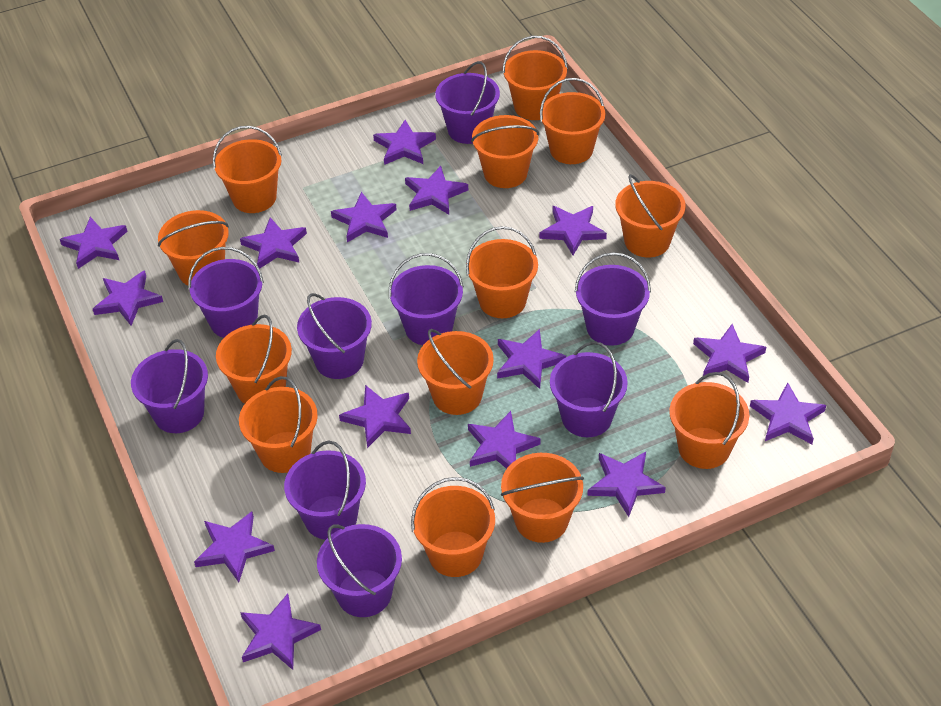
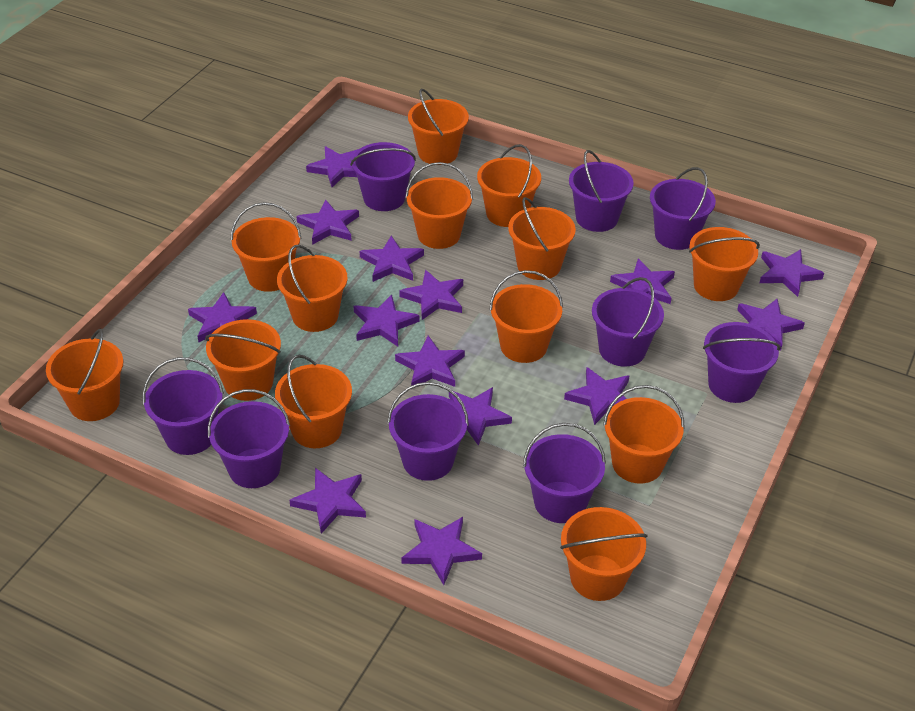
purple star: [60,217,127,269] [93,270,163,326] [194,512,275,582] [240,217,307,269] [240,593,321,670] [331,192,397,242] [339,385,411,448] [373,120,436,165] [405,166,468,214] [468,411,541,469] [497,329,566,389] [539,206,607,255] [587,452,666,517] [693,324,766,383] [750,382,826,444] = 15 -> [188,292,257,342] [289,468,366,534] [296,199,359,245] [306,146,358,187] [354,295,420,347] [360,236,424,282] [395,335,465,387] [399,270,463,320] [402,517,482,585] [449,387,512,446] [564,367,630,425] [610,258,675,304] [737,298,805,350] [760,249,824,297] = 14

